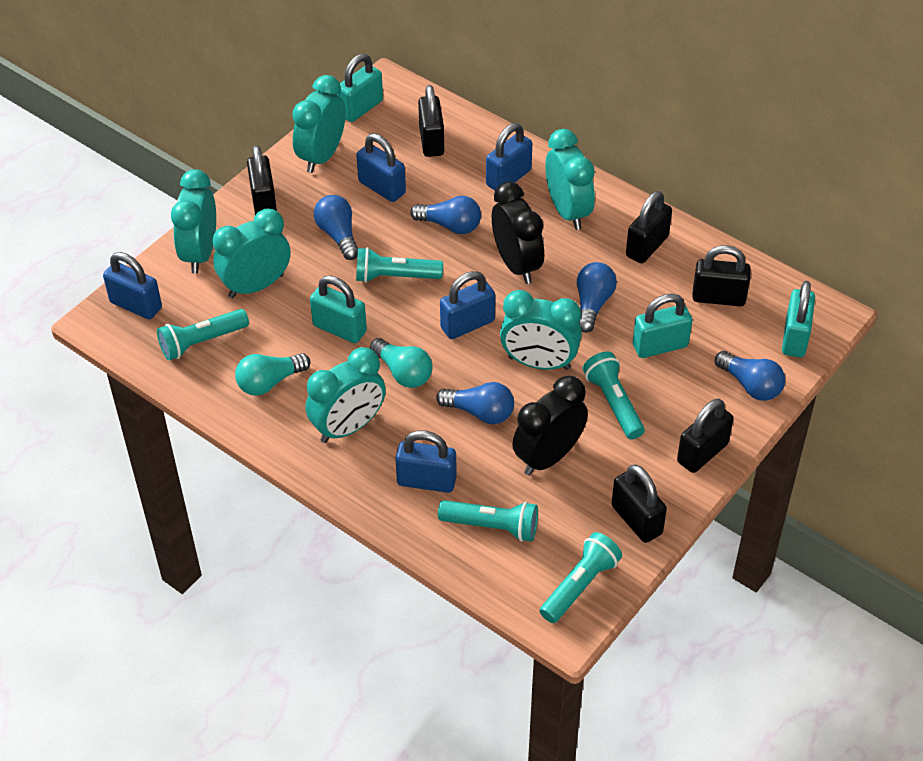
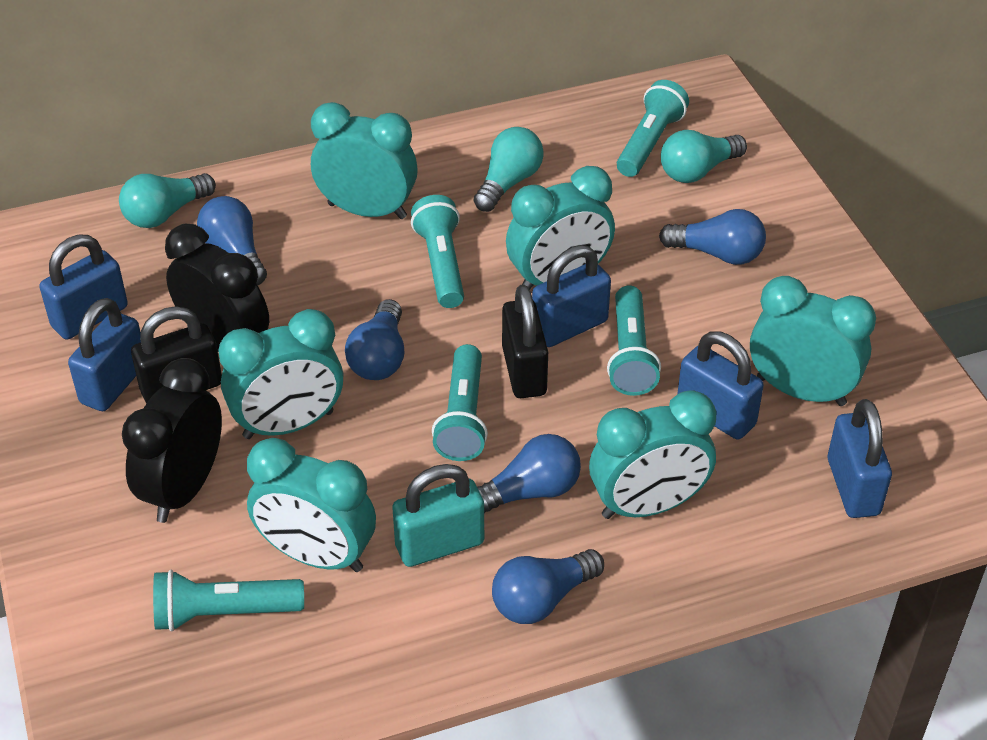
black padlock: [247,145,277,215] [418,85,444,157] [612,464,667,543] [626,191,672,263] [677,399,734,473] [692,245,751,306] = 6 -> [131,306,222,404] [502,285,548,398] = 2
turquoise light bulb: [235,353,311,396] [370,338,433,388] = 2 -> [119,173,216,228] [474,127,544,212] [661,130,747,183] = 3
turquoise padlock: [310,275,367,343] [337,54,383,122] [633,294,692,358] [782,281,815,357] = 4 -> [392,464,484,567] = 1

